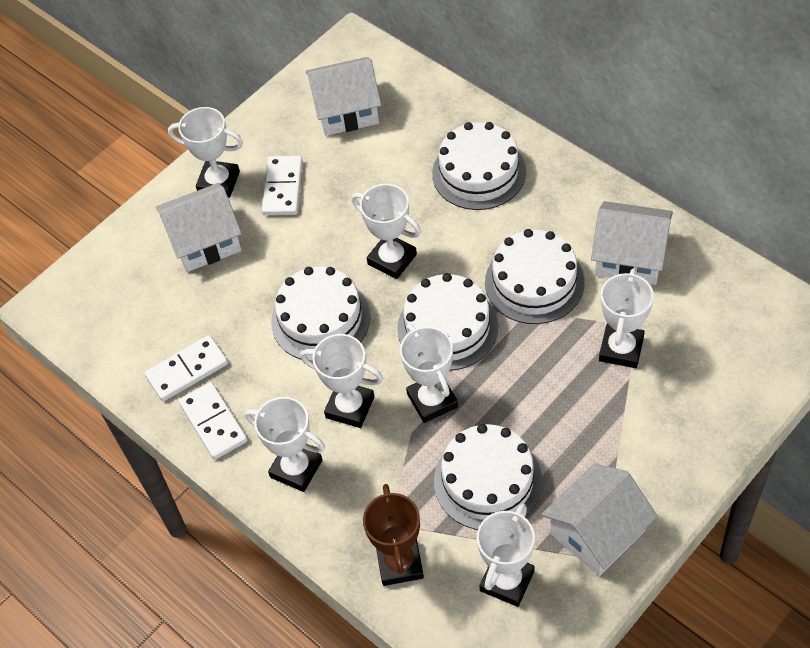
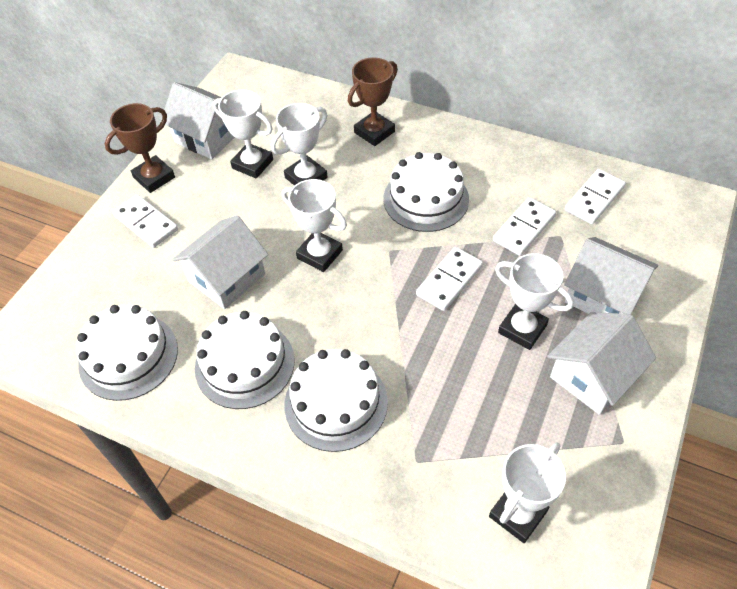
brown trophy: [363,484,424,586] = 1 -> [105,103,175,193] [348,57,398,146] = 2
white cake: [271,266,371,362] [397,273,498,371] [432,122,526,210] [434,424,543,530] [485,229,585,324] = 5 -> [76,305,178,401] [195,311,295,409] [285,349,388,452] [383,152,469,232] = 4
white domino: [144,335,228,401] [178,382,248,460] [262,155,303,215] = 3 -> [113,194,178,248] [416,247,483,311] [493,197,556,256] [565,169,626,224] = 4
white trophy: [168,107,243,198] [245,397,325,492] [300,334,383,428] [352,184,421,279] [400,324,458,423] [477,504,535,607] [599,268,654,368] = 7 -> [213,90,273,179] [271,103,328,186] [282,179,347,272] [489,443,566,543] [495,253,574,350] = 5

